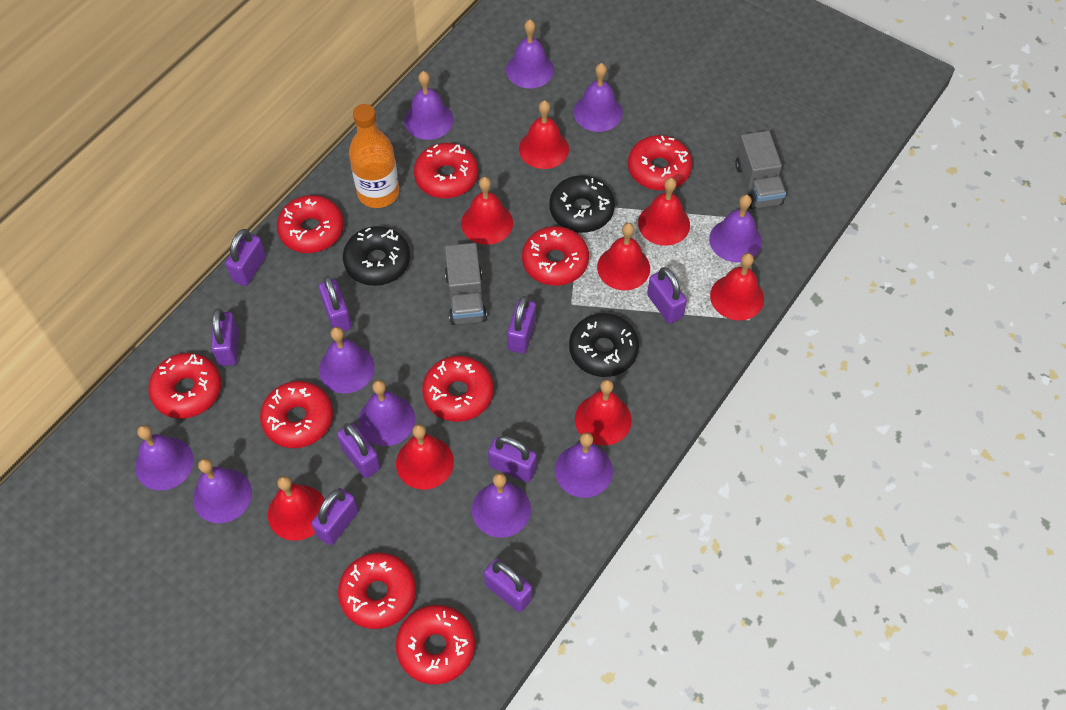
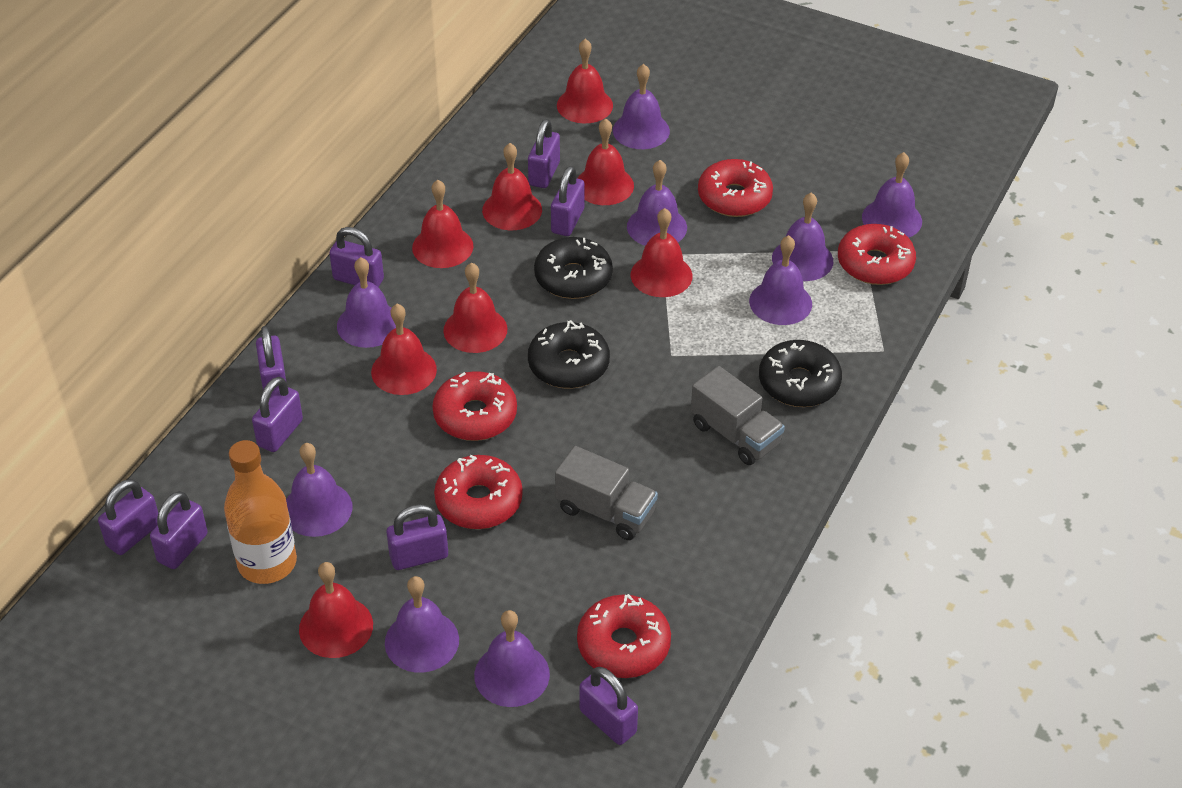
purple bell: [135,425,194,490] [193,458,252,523] [319,327,375,393] [358,380,415,446] [404,71,454,140] [472,473,531,538] [506,20,554,88] [555,432,613,498] [573,63,623,132] [709,195,762,263] = 10 -> [286,443,352,537] [337,257,396,348] [385,576,459,673] [474,610,550,707] [613,64,670,149] [627,160,687,246] [749,235,812,325] [772,193,833,281] [862,152,922,238] = 9
red donut: [148,353,221,419] [260,381,333,448] [277,195,344,253] [338,553,416,629] [395,605,475,685] [414,143,478,198] [422,356,493,422] [522,226,589,286] [628,135,692,191] = 9 -> [432,371,517,441] [434,455,523,529] [577,594,671,678] [698,159,773,217] [838,224,916,285] = 5

